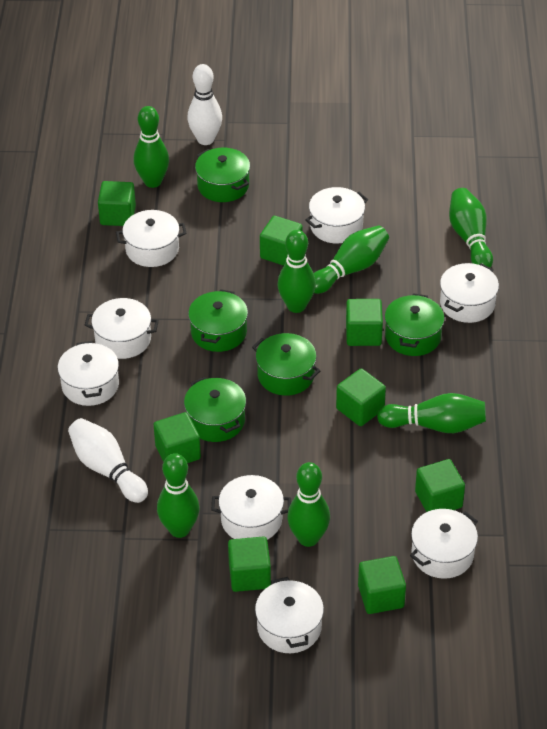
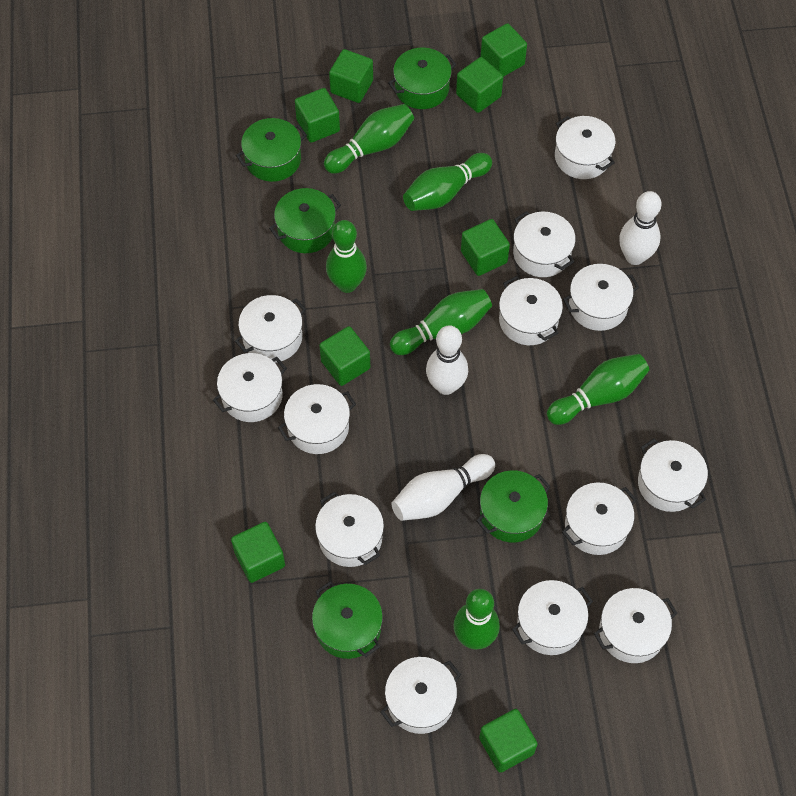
green bowling pin: [134,106,169,188] [157,453,200,538] [277,230,316,313] [287,462,330,547] [313,225,389,294] [377,393,486,433] [449,188,493,268] = 7 -> [324,104,414,174] [326,220,367,293] [390,289,492,355] [403,153,492,211] [454,589,500,650] [547,354,649,425] = 6
white bowling pin: [68,418,148,503] [187,64,222,145] = 2 -> [391,454,495,521] [426,325,468,395] [619,191,661,265] = 3
white pot: [58,341,119,406] [85,298,159,359] [116,210,187,267] [211,475,291,540] [255,577,324,653] [305,187,368,244] [410,509,478,579] [440,263,499,323] = 8 -> [213,353,287,422] [235,295,307,363] [278,384,356,454] [315,491,384,567] [380,657,461,734] [499,276,563,345] [512,580,593,655] [513,211,576,277] [555,116,616,179] [562,483,637,555] [563,264,639,331] [594,588,678,663] [638,438,708,512] = 13

